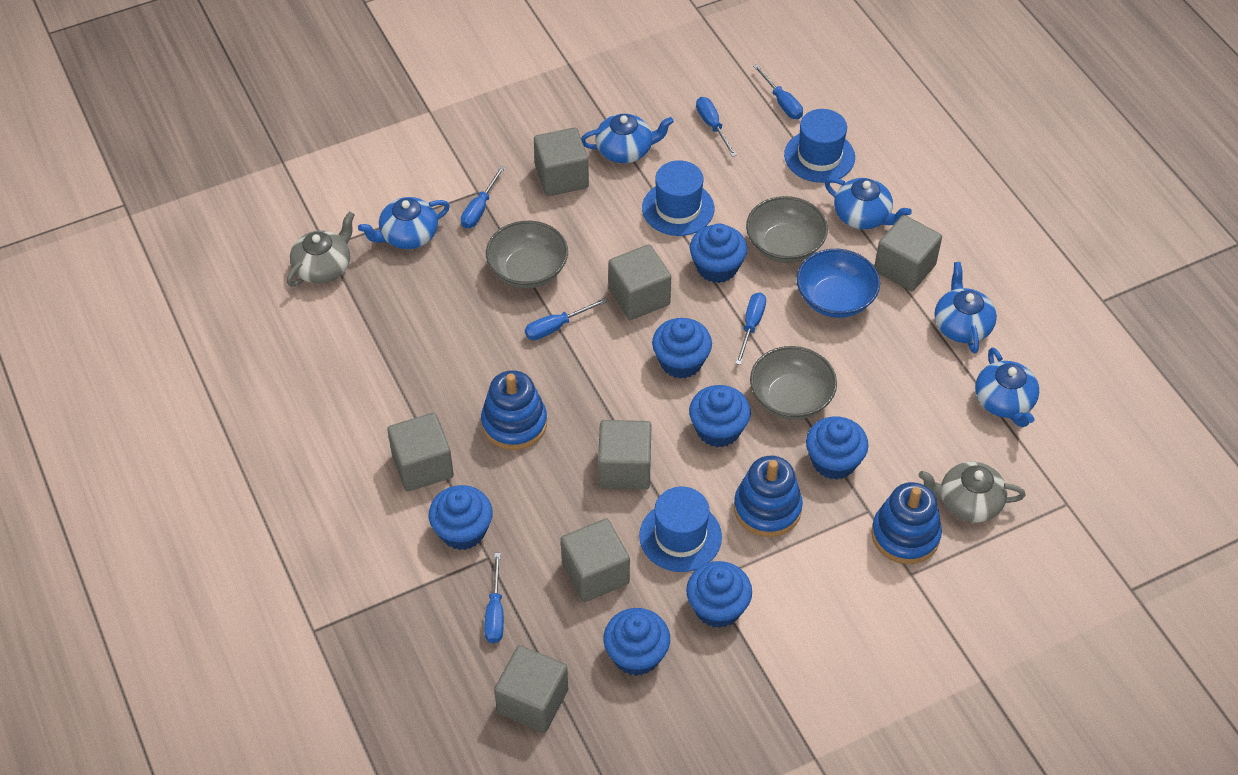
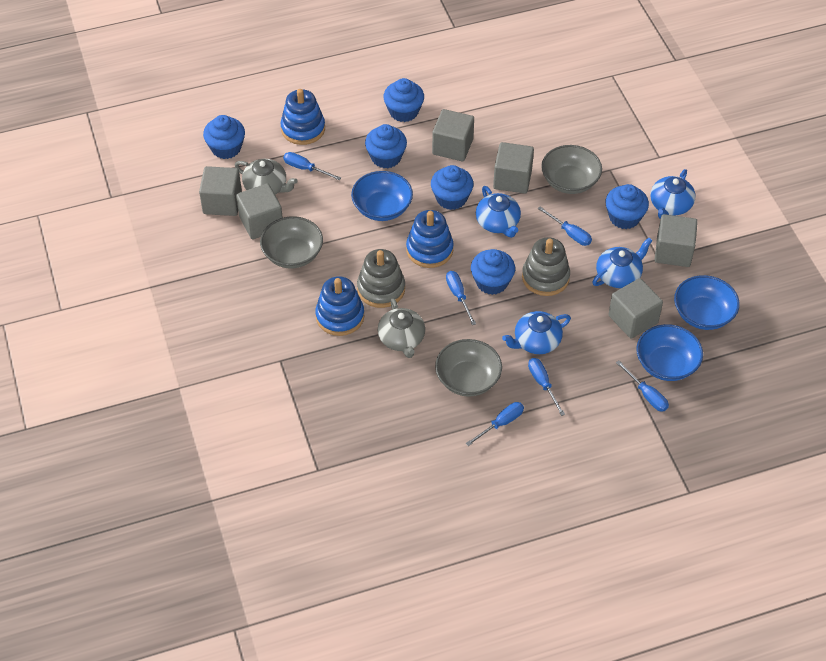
blue bowl: [797,249,880,318] = 1 -> [351,171,413,221] [636,324,703,381] [674,275,740,330] = 3
blue cupcake: [429,485,493,550] [603,608,670,676] [652,318,712,379] [686,561,752,628] [689,385,751,447] [690,223,747,283] [806,416,868,480] = 7 -> [203,115,245,159] [365,124,407,168] [384,78,424,122] [431,165,474,210] [471,249,515,295] [606,184,649,229] = 6
blue hat: [639,486,722,572] [642,160,714,236] [784,109,855,183] = 3 -> none = 0
blue teapot: [358,197,450,249] [581,114,674,163] [825,178,912,229] [934,262,997,354] [975,347,1039,427] = 5 -> [476,186,521,238] [502,311,571,354] [593,238,652,288] [650,169,695,219] = 4
grey cube: [387,413,454,492] [494,645,568,733] [534,127,589,196] [561,518,630,602] [598,420,652,489] [609,244,671,320] [874,215,942,291] = 7 -> [199,166,242,216] [236,183,283,239] [432,109,474,161] [493,142,534,194] [608,278,663,338] [655,214,698,267] = 6
grey stacking toy: none = 0 -> [357,249,405,308] [522,237,570,296] = 2

